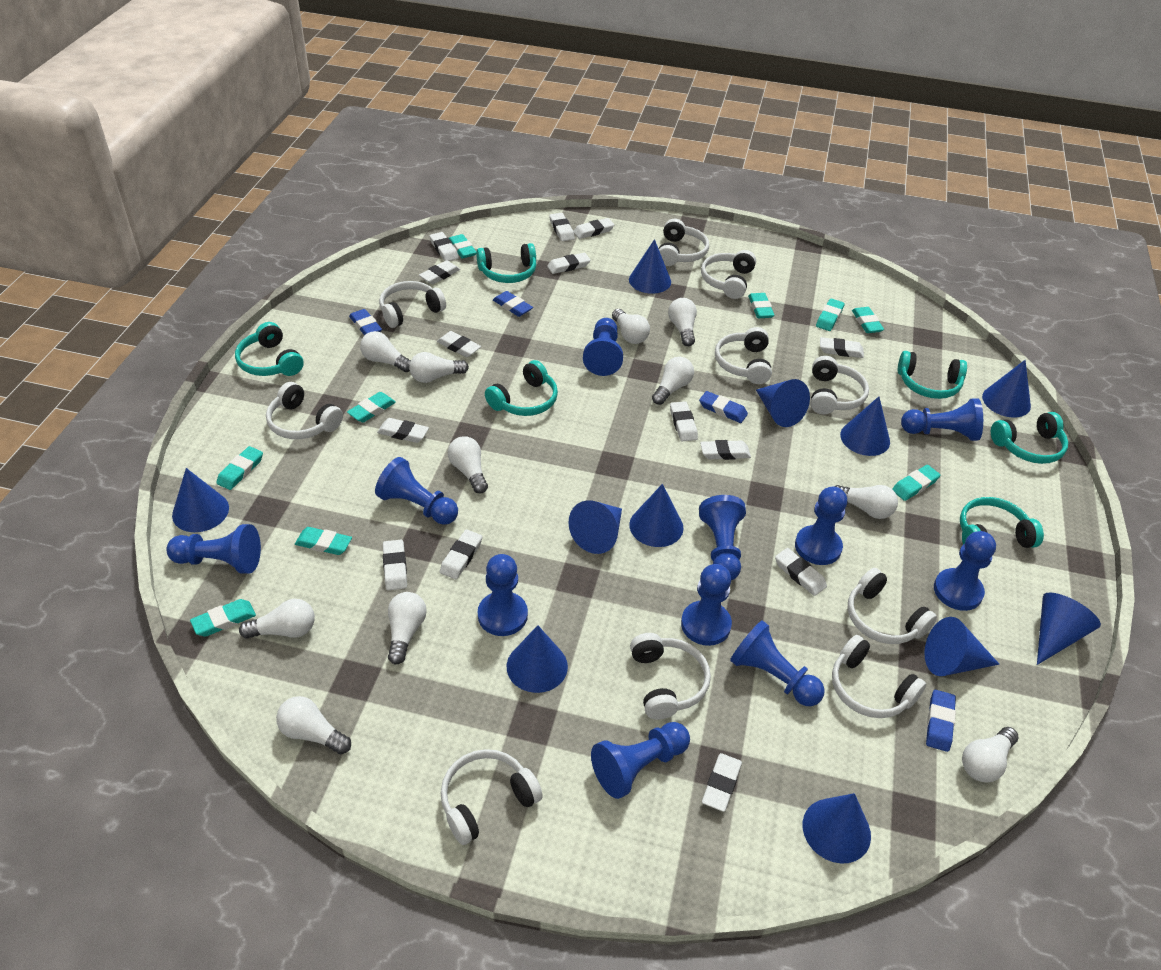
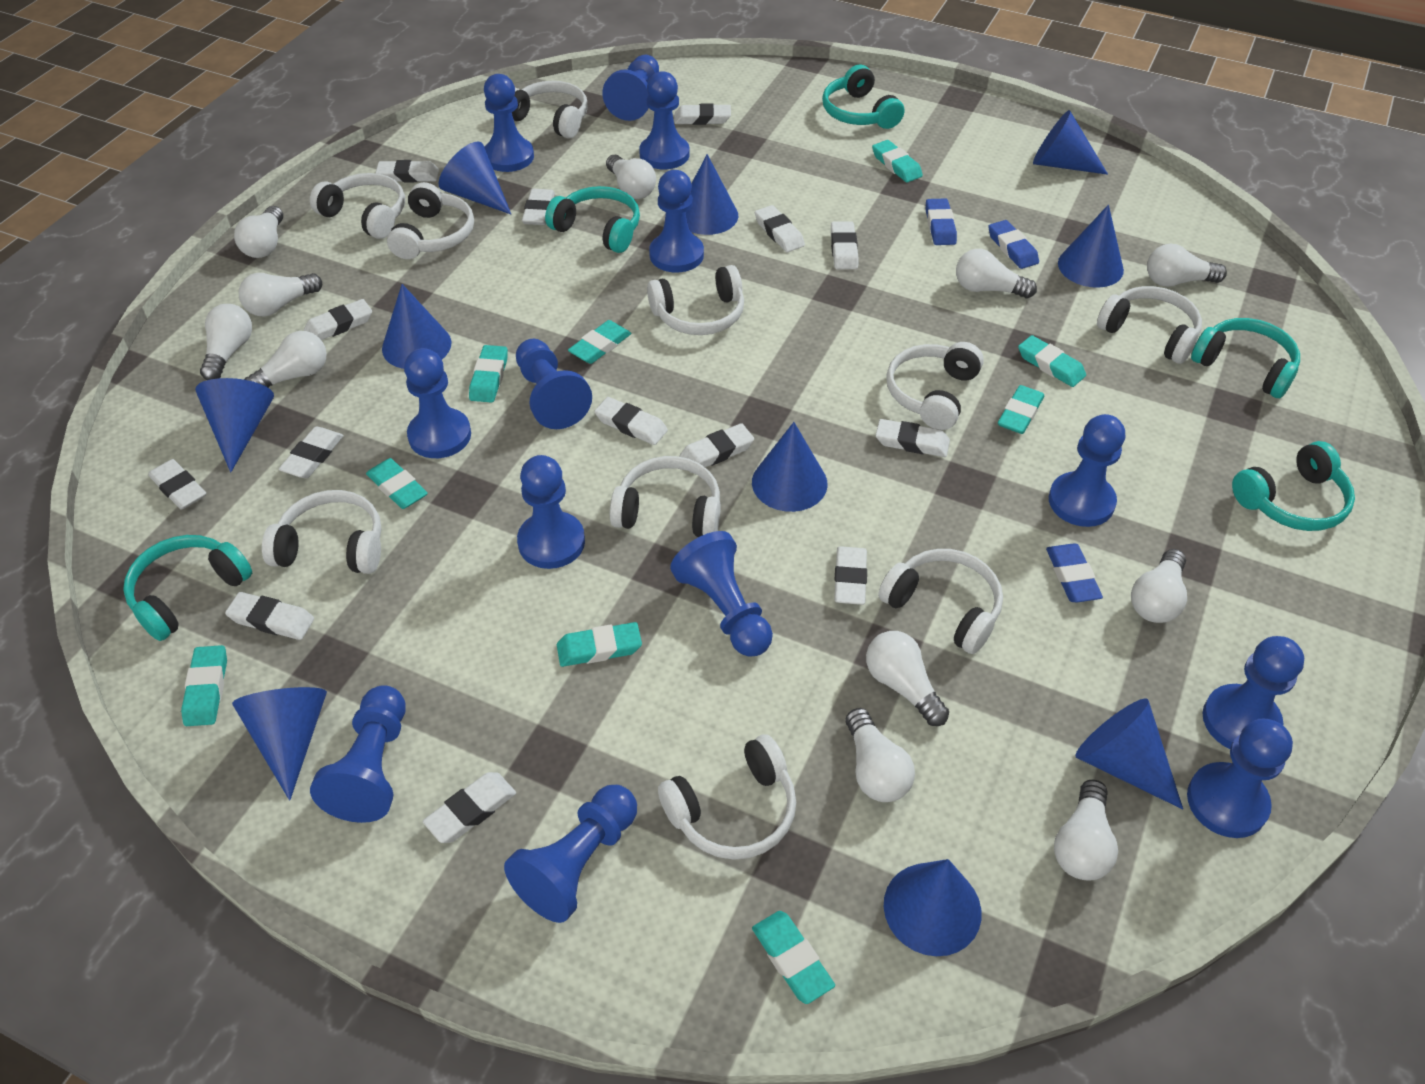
blue cone: [172,468,229,532] [507,625,568,693] [568,500,622,554] [629,239,671,294] [629,484,684,547] [756,379,810,427] [803,793,871,864] [840,397,890,456] [924,617,1000,676] [982,360,1031,417] [1037,592,1101,665] = 11 -> [195,378,274,472] [232,687,327,801] [382,284,451,369] [439,142,511,214] [686,154,738,235] [752,422,827,512] [884,859,981,956] [1033,110,1108,175] [1058,205,1124,288] [1075,698,1183,809] = 10
blue eraser: [349,309,382,335] [493,291,533,317] [699,391,748,423] [926,690,956,752] = 4 -> [926,198,957,245] [988,220,1039,269] [1046,544,1103,602] = 3
blue pawn: [166,524,261,574] [375,457,458,525] [478,554,528,636] [583,318,623,376] [591,722,690,799] [681,564,732,646] [699,495,746,580] [730,620,825,706] [795,486,847,565] [901,398,983,441] [934,531,996,611] = 11 -> [310,685,406,823] [404,348,471,458] [484,74,534,172] [504,785,637,923] [516,339,592,429] [517,455,585,569] [602,55,659,121] [639,71,690,169] [649,170,704,272] [670,531,773,657] [1049,414,1125,527] [1187,718,1293,838] [1203,636,1304,749] = 13
turquoise headphones: [235,322,304,376] [476,243,536,283] [485,360,558,416] [898,351,967,399] [960,497,1044,548] [991,412,1068,464] = 6 -> [123,535,252,641] [545,186,640,253] [822,65,904,129] [1191,318,1300,398] [1232,441,1355,531] = 5

